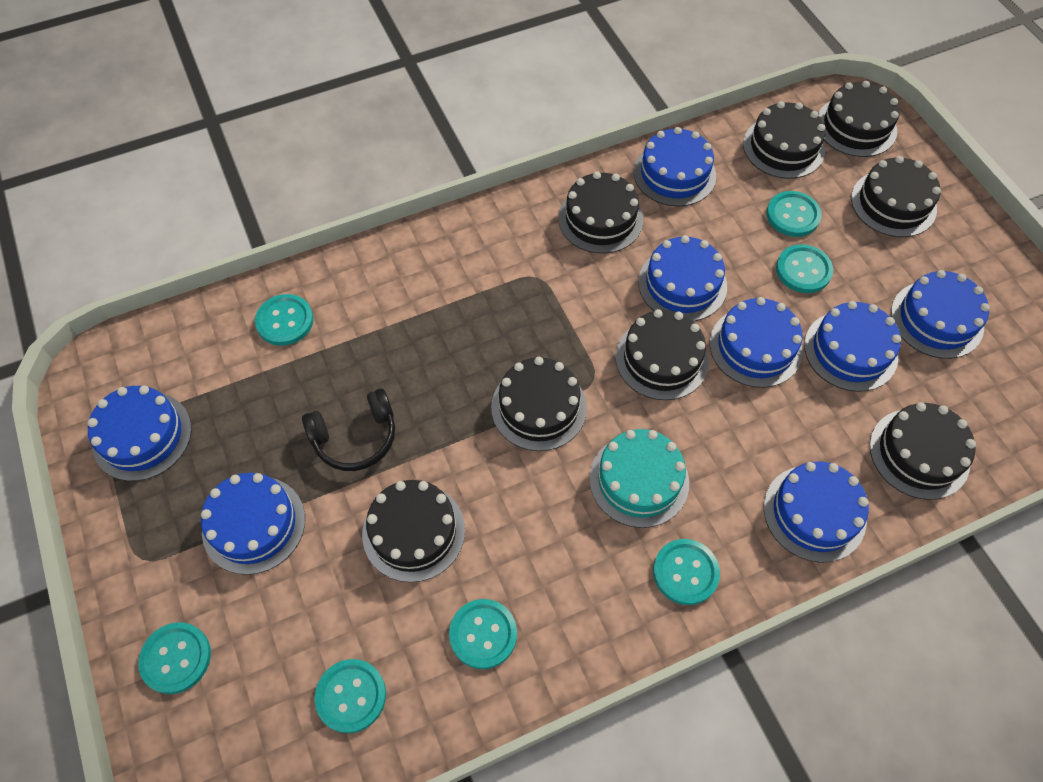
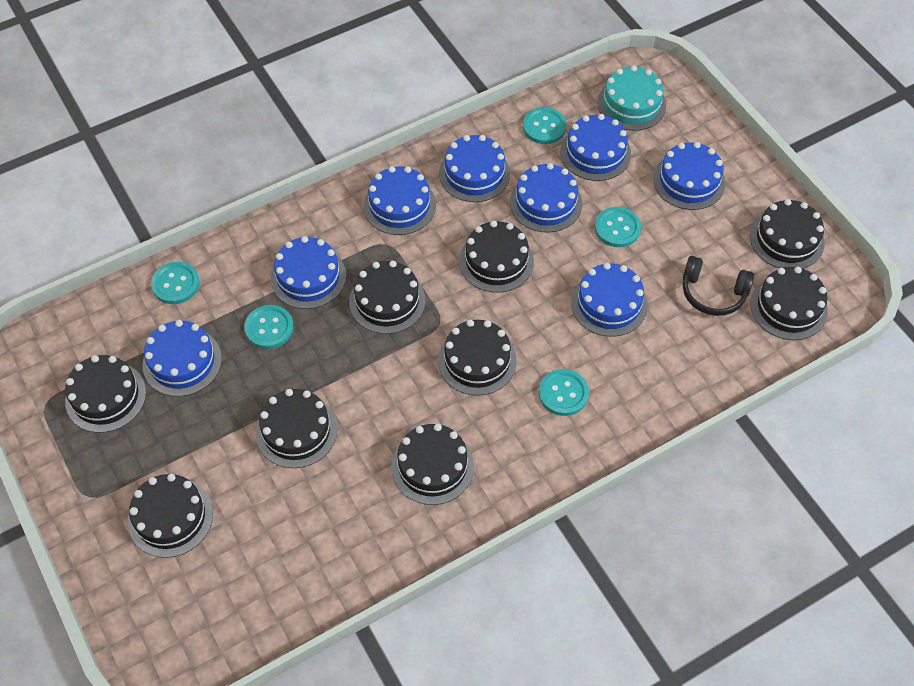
black cake: [362,480,465,582] [491,357,587,451] [558,171,643,254] [616,309,709,400] [743,101,825,179] [818,81,900,157] [851,156,941,237] [870,402,976,500] = 8 -> [65,355,146,433] [128,474,213,558] [256,389,337,468] [349,261,425,334] [391,424,474,505] [438,320,517,396] [459,221,534,293] [750,199,825,269] [750,267,828,340] = 9
turquoise button: [138,622,211,694] [255,294,313,346] [314,659,386,733] [449,599,517,669] [653,539,720,605] [766,191,822,237] [776,244,833,293] = 7 -> [151,262,200,304] [244,305,294,349] [523,107,566,144] [539,369,589,416] [595,207,641,247] = 5

